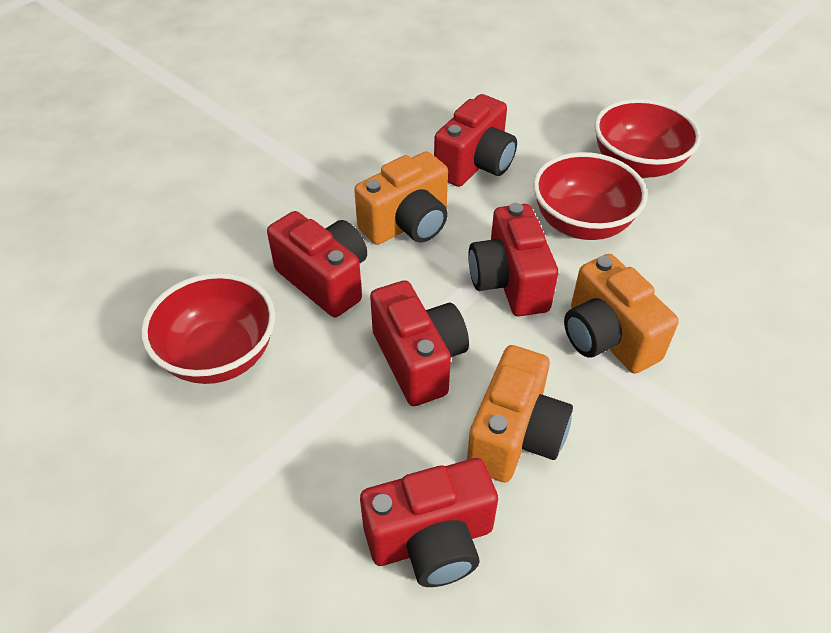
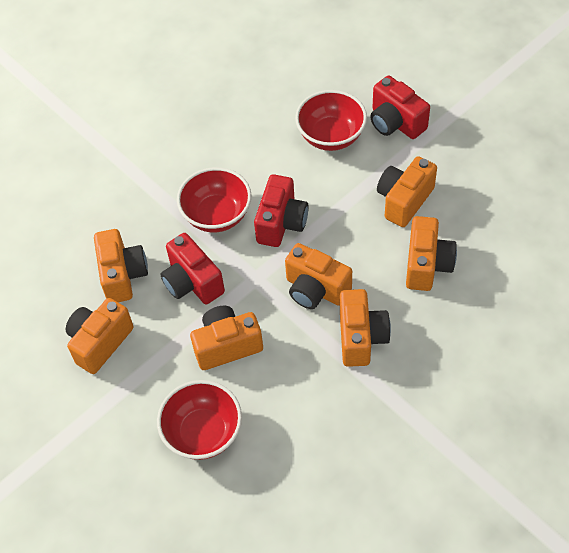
orange camera: [354,151,448,245] [467,345,573,482] [564,254,679,374] = 3 -> [66,298,134,374] [94,229,148,302] [190,306,263,370] [285,243,352,309] [340,289,391,367] [377,156,437,227] [406,216,457,291] = 7
red camera: [267,211,367,317] [360,458,498,587] [370,280,469,406] [434,94,517,187] [468,203,558,317] = 5 -> [160,233,225,304] [254,174,309,247] [370,76,430,139] = 3

